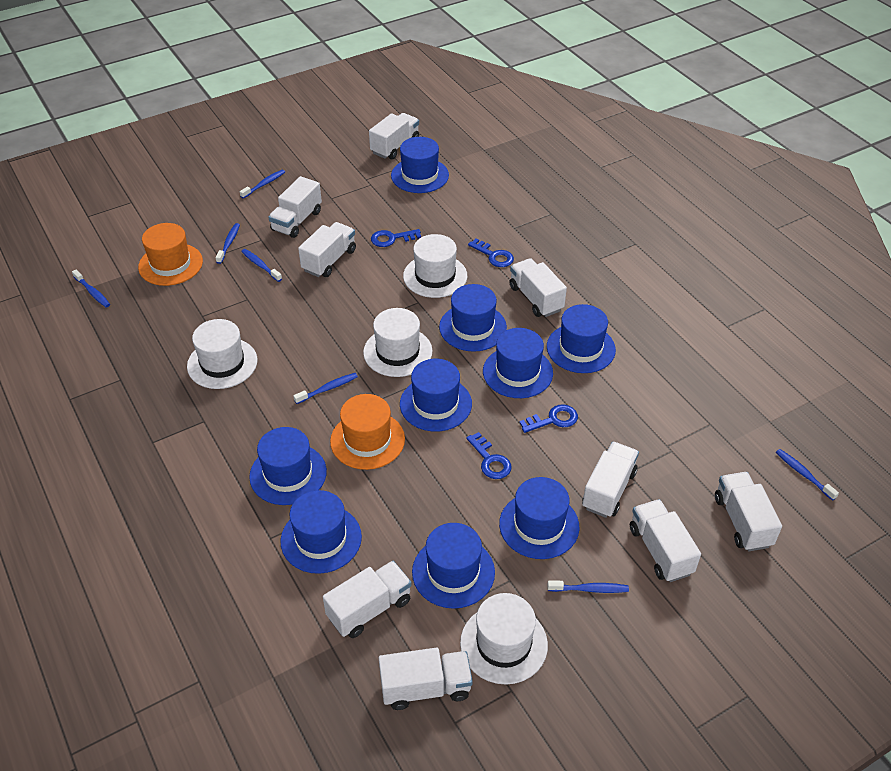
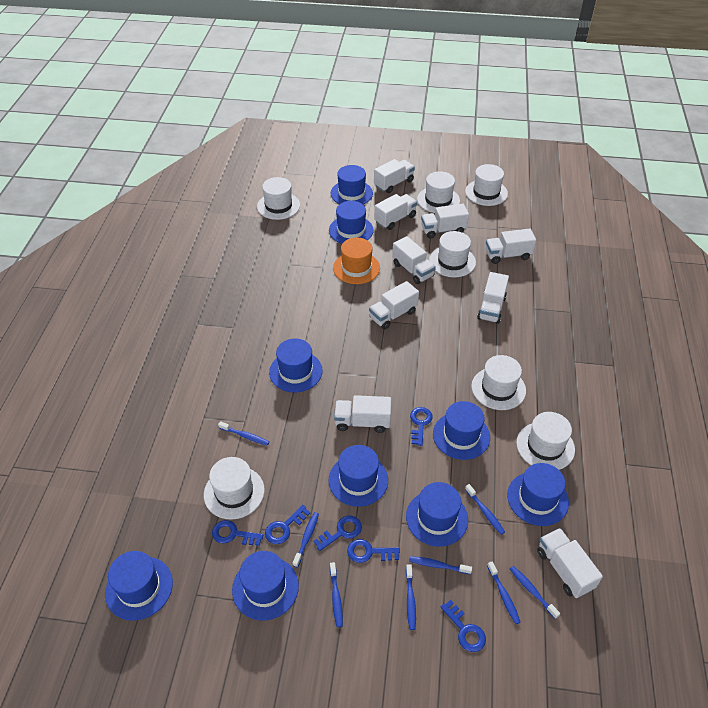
blue key: [371,229,421,247] [466,432,512,479] [468,239,514,267] [519,404,578,433] = 4 -> [212,520,264,546] [265,505,310,544] [314,516,362,551] [347,539,400,563] [410,407,433,446] [440,600,486,652] = 6
blue toothbrush: [72,269,110,307] [215,223,240,264] [240,170,285,199] [241,249,282,282] [294,373,358,404] [547,580,629,593] [776,449,839,501] = 7 -> [218,421,269,446] [293,512,319,567] [330,562,343,628] [406,564,416,630] [409,556,472,575] [465,484,505,535] [487,561,521,624] [510,566,560,619] = 8
orange hat: [138,223,203,286] [330,394,405,470] = 2 -> [333,238,380,284] = 1
white hat: [187,319,257,389] [363,308,433,377] [403,234,467,298] [460,593,548,685] = 4 -> [204,457,265,520] [257,177,300,220] [417,171,460,213] [429,231,476,277] [465,164,508,206] [471,355,526,410] [516,412,575,470] = 7

